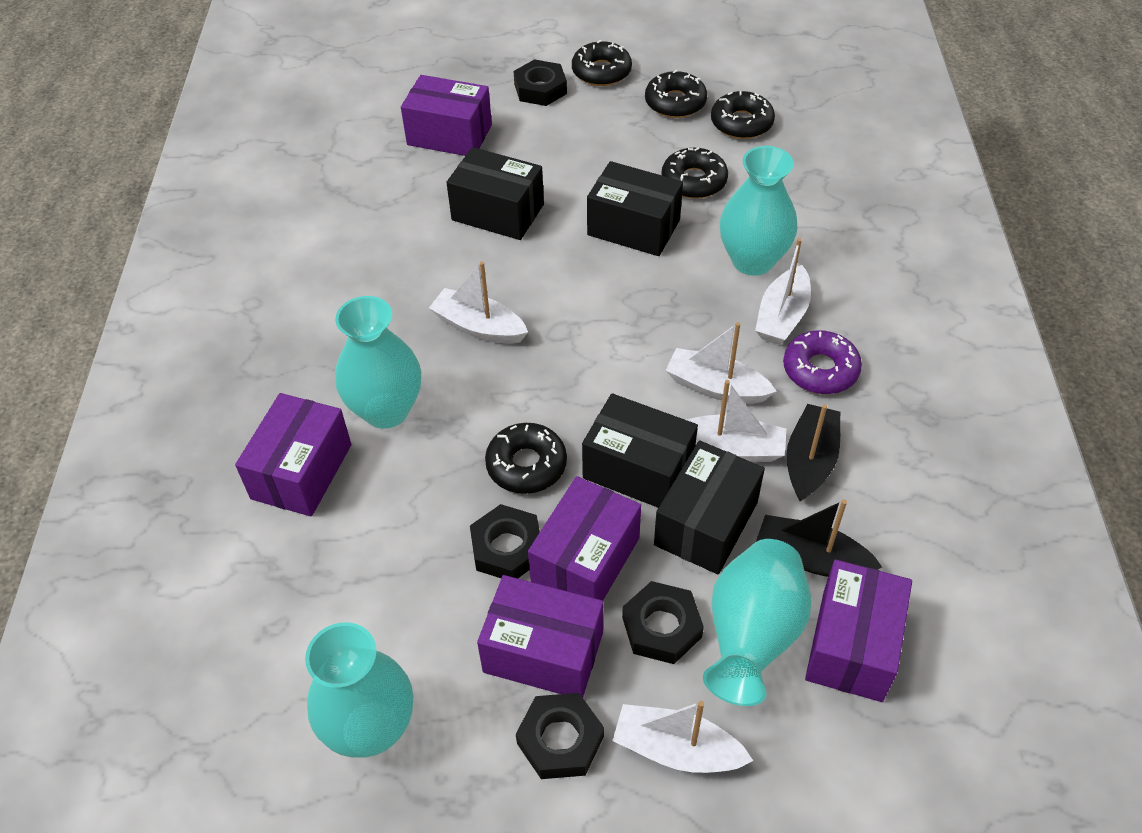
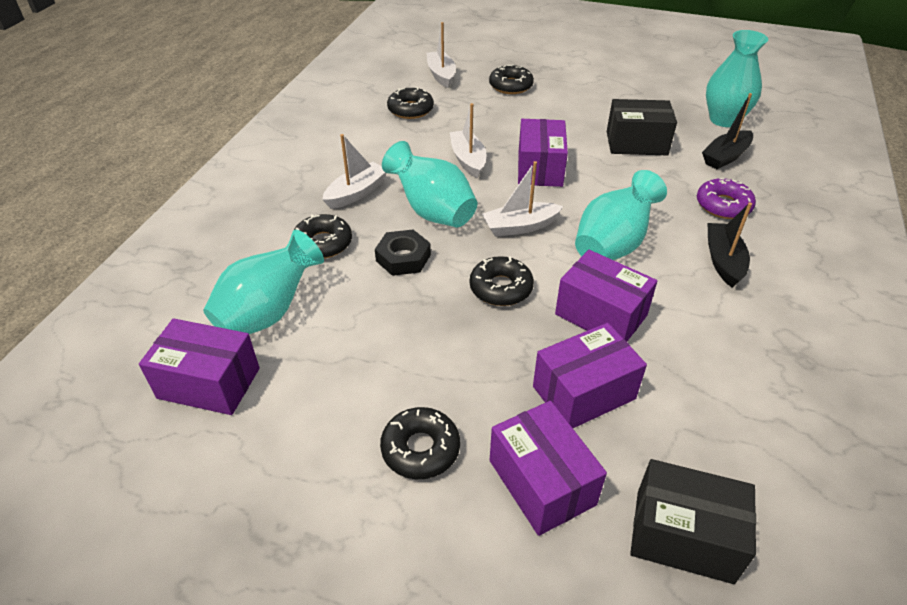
black box: [446,147,544,240] [582,393,698,508] [587,161,683,256] [654,440,765,574] = 4 -> [607,99,677,156] [630,459,756,584] = 2
black nut: [470,504,540,578] [513,59,567,106] [516,693,604,779] [622,581,704,664] = 4 -> [375,230,431,276] = 1
white boat: [429,262,528,344] [612,701,753,773] [665,322,777,404] [686,380,786,462] [755,238,811,345] = 5 -> [322,134,387,209] [427,22,456,88] [450,103,487,179] [482,161,563,237] = 4

